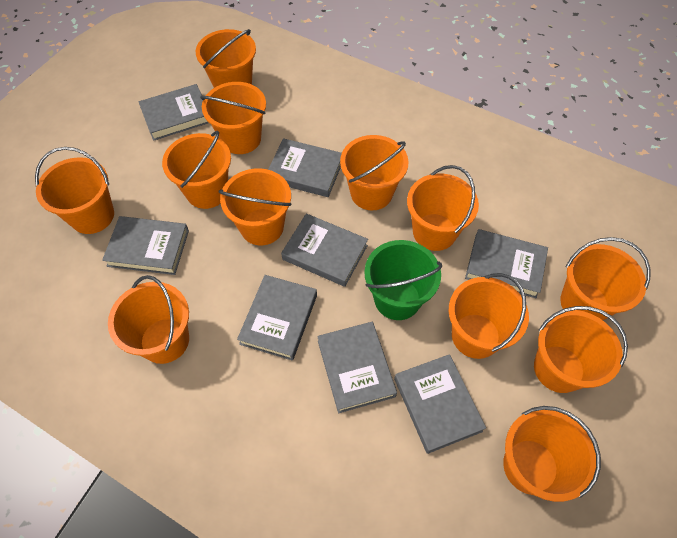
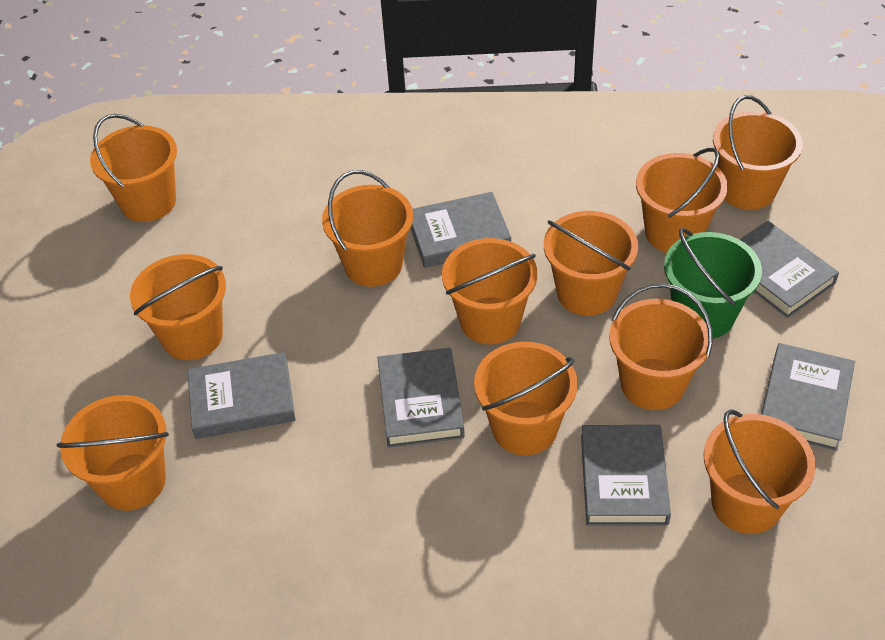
grey book: [102,216,189,275] [139,84,209,141] [237,275,317,361] [268,138,342,197] [281,213,368,287] [317,322,397,413] [394,354,486,454] [465,229,548,298] = 8 -> [187,352,295,439] [377,348,465,448] [411,192,511,268] [581,425,671,526] [740,221,839,318] [761,343,855,451] = 6
orange bucket: [35,147,114,234] [108,275,189,364] [162,131,231,209] [196,29,256,88] [200,82,266,154] [219,168,291,246] [340,135,409,210] [407,165,479,251] [449,273,529,359] [503,406,601,502] [534,306,628,393] [560,237,651,320] = 12 -> [57,395,169,511] [90,114,177,222] [130,254,226,360] [322,170,413,287] [442,238,538,344] [474,342,577,456] [544,211,638,316] [609,283,713,410] [636,148,728,253] [704,409,816,534] [713,95,803,210] = 11

